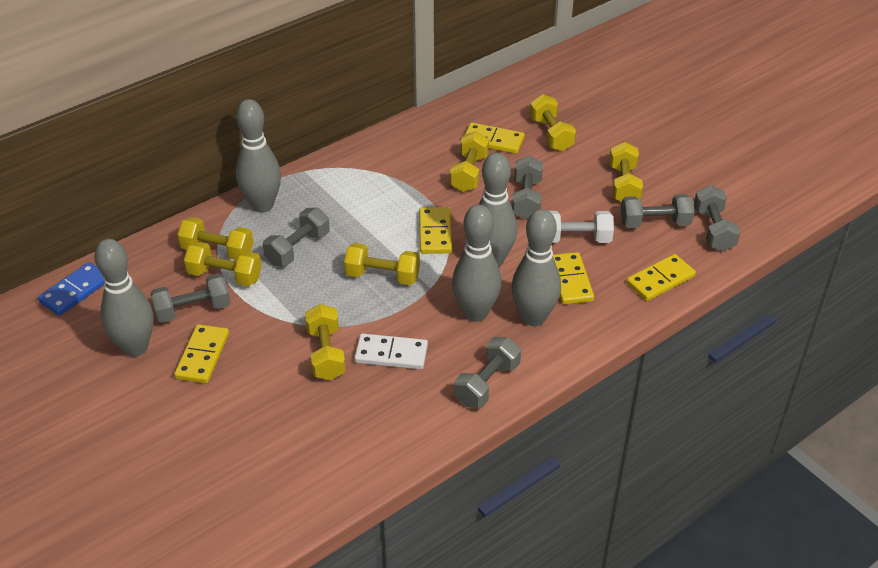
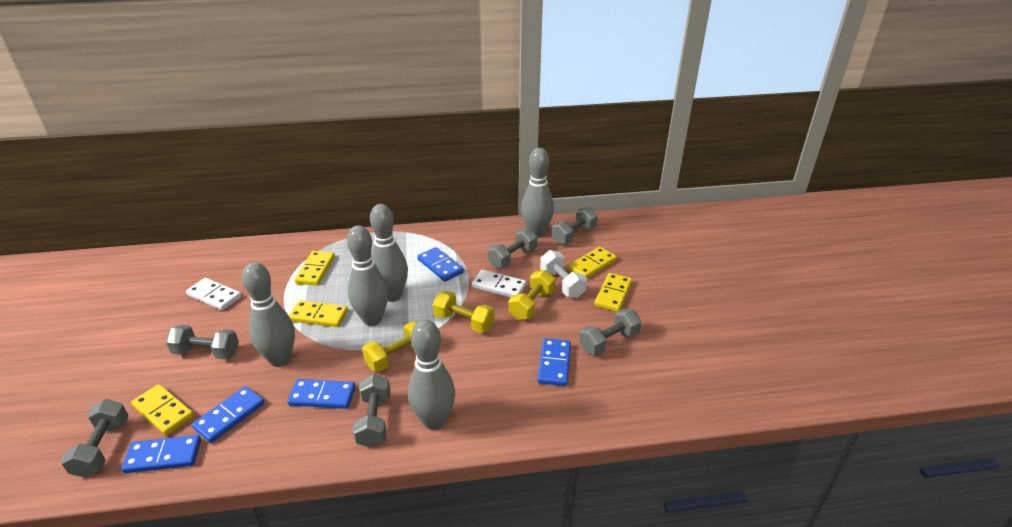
blue domino: [38,262,104,316] = 1 -> [121,435,201,473] [192,386,265,443] [287,379,356,409] [417,247,464,282] [537,338,571,386] = 5
white domino: [354,333,428,369] = 1 -> [186,278,242,311] [472,270,526,297] = 2
yellow dumbbell: [177,217,253,260] [184,242,262,286] [305,304,346,380] [344,243,420,285] [450,131,489,192] [530,94,576,151] [609,142,643,202] = 7 -> [362,321,418,372] [433,291,495,333] [509,270,555,320] = 3

